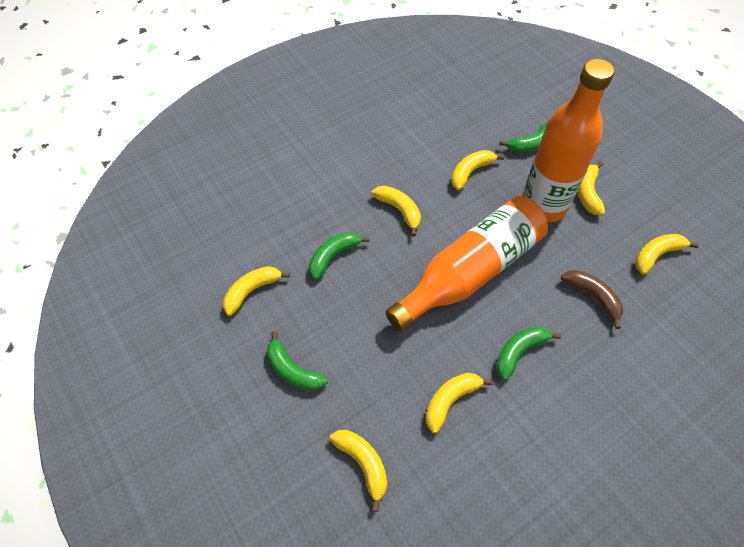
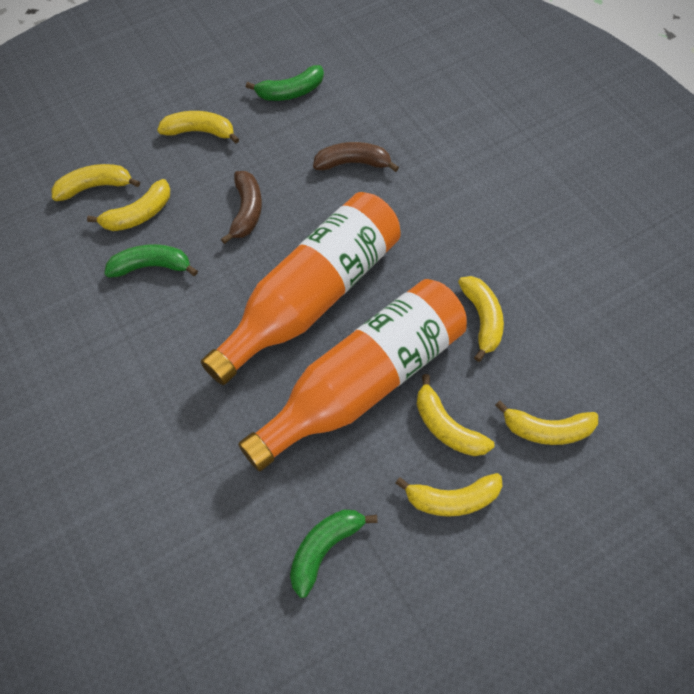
brown banana: [561,270,623,329] = 1 -> [221,171,262,244] [313,142,399,172] = 2
green banana: [267,331,328,391] [309,232,369,280] [496,326,561,380] [499,121,548,153] = 4 -> [104,244,198,278] [246,65,324,101] [290,510,378,598] = 3

